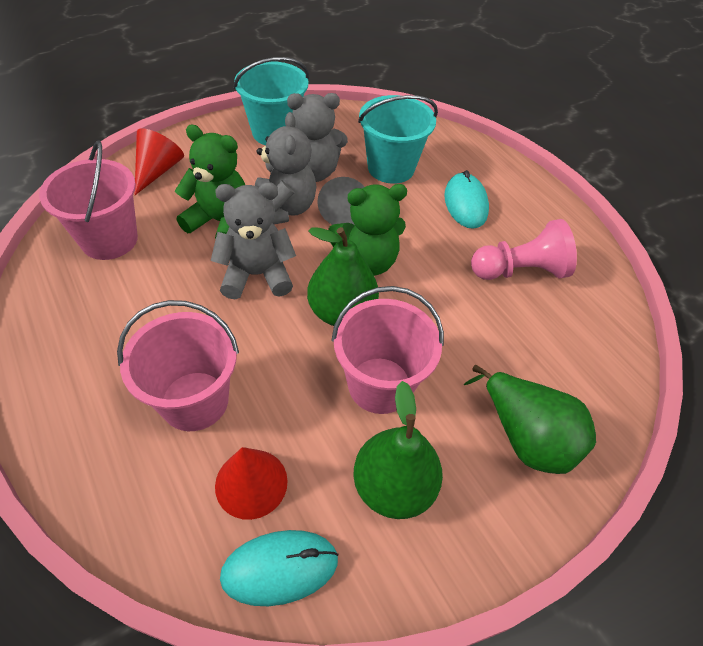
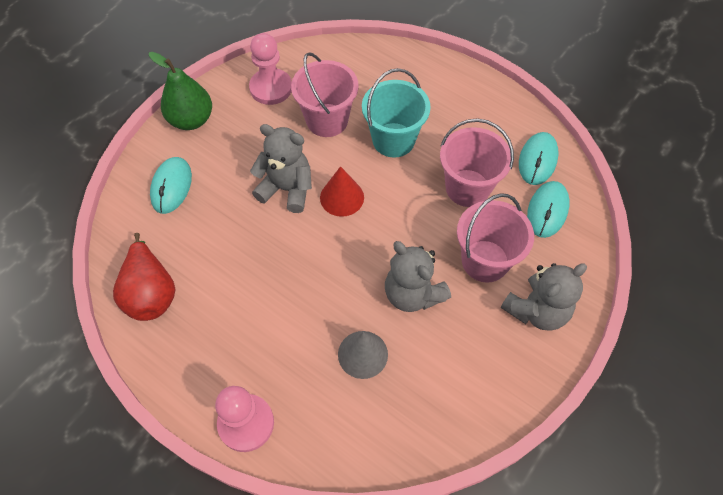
green pear: [307,227,379,326] [353,381,443,519] [464,365,596,474] = 3 -> [149,52,212,130] = 1
green teddy bear: [175,125,245,239] [328,184,407,276] = 2 -> none = 0
pink pawn: [471,219,577,280] = 1 -> [215,386,274,452] [249,33,292,105] = 2
red cone: [135,128,184,195] [215,447,288,520] = 2 -> [320,166,364,217] = 1
red pear: none = 0 -> [113,233,175,321] = 1
turquoise bucket: [233,57,309,145] [358,95,438,184] = 2 -> [362,68,431,158] = 1
turquoise mouse: [220,530,339,606] [444,170,489,229] = 2 -> [150,157,192,214] [519,132,558,185] [527,181,570,238] = 3

